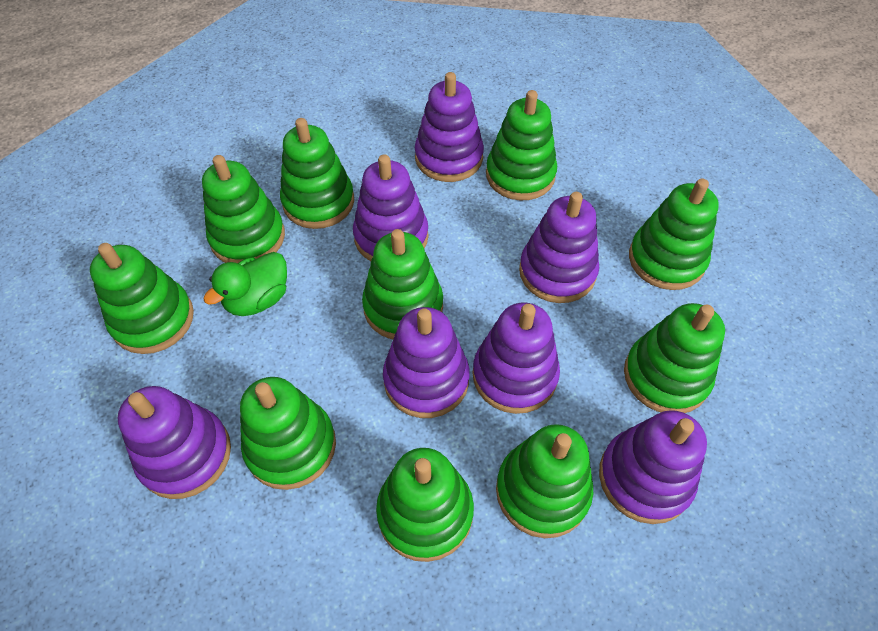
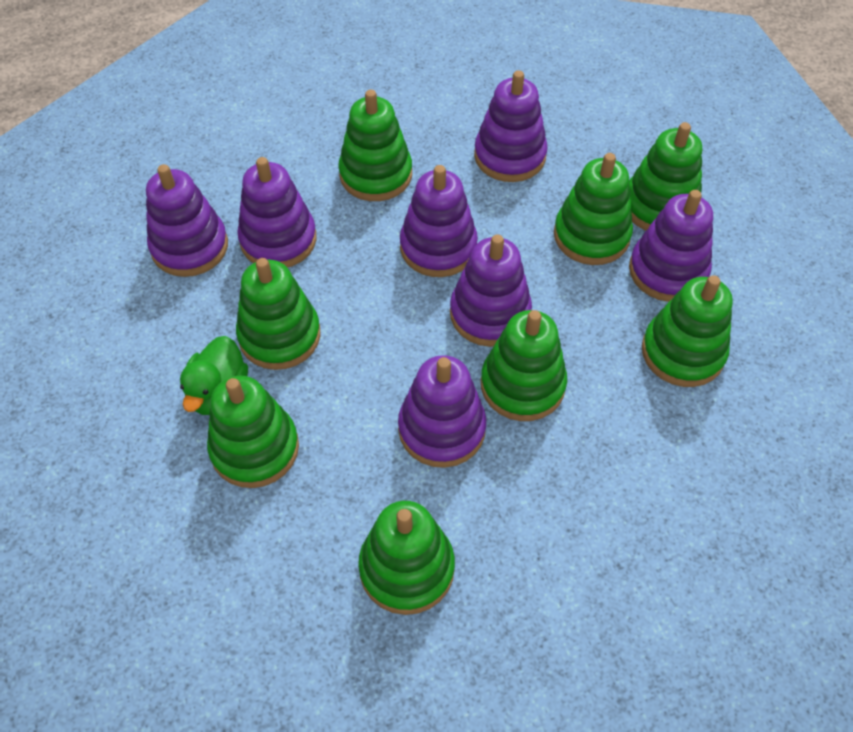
green stacking toy: [90,243,194,354] [202,155,285,263] [240,377,336,490] [280,118,354,229] [362,229,443,339] [376,448,474,562] [486,90,557,200] [496,424,593,538] [624,303,725,413] [629,178,719,290] = 10 -> [207,376,299,488] [236,258,321,370] [338,90,412,201] [358,501,455,615] [481,310,567,421] [554,153,633,265] [629,122,702,231] [642,275,733,387] = 8

